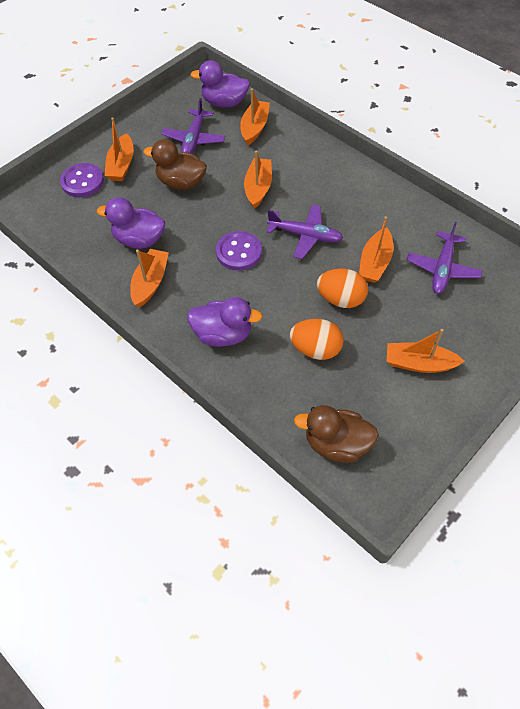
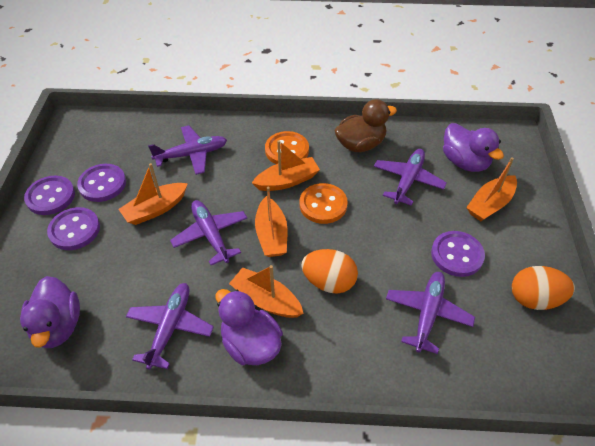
brown duck: [144,139,207,190] [294,405,379,463] = 2 -> [334,99,397,152] = 1
orange boat: [105,117,134,181] [130,249,169,308] [240,88,270,145] [244,151,272,209] [359,216,393,283] [387,329,465,373] = 6 -> [119,163,188,225] [229,265,304,318] [252,140,320,191] [255,187,287,257] [466,157,517,221] = 5
orange button: none = 0 -> [265,131,309,164] [300,183,348,224] = 2
purple button: [60,163,104,197] [216,231,262,271] = 2 -> [24,175,75,215] [47,207,100,250] [77,164,126,202] [431,231,485,277] = 4
purple plane: [161,98,225,154] [266,204,343,259] [406,222,483,294] = 3 -> [126,283,214,370] [148,125,227,175] [170,200,247,265] [374,149,447,206] [386,272,475,354] = 5

